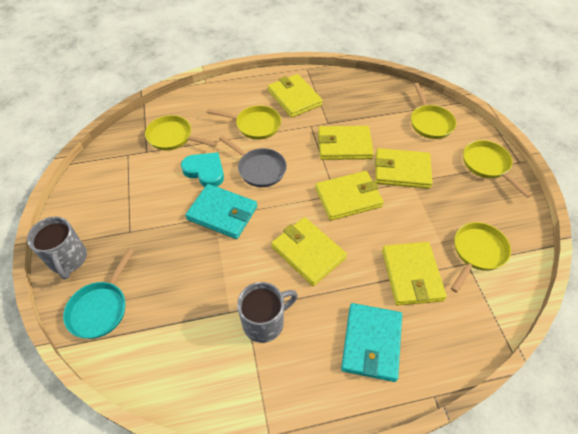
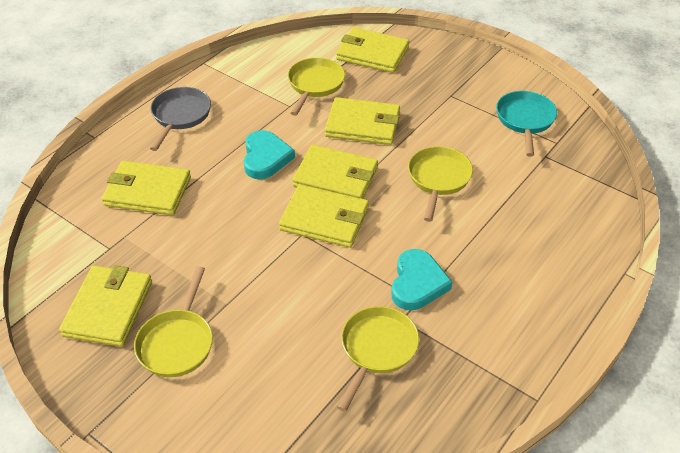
grey mug: [27,217,87,279] [237,282,298,343] = 2 -> none = 0
turquoise heart: [181,152,224,187] = 1 -> [244,130,295,179] [391,249,452,310] = 2
turquoise wallet: [185,184,257,239] [341,303,402,382] = 2 -> none = 0
yellow pan: [145,115,217,150] [206,105,281,140] [411,83,456,139] [451,222,511,293] [463,140,531,198] = 5 -> [134,266,213,377] [288,57,345,116] [337,306,419,412] [408,146,473,222] = 4

